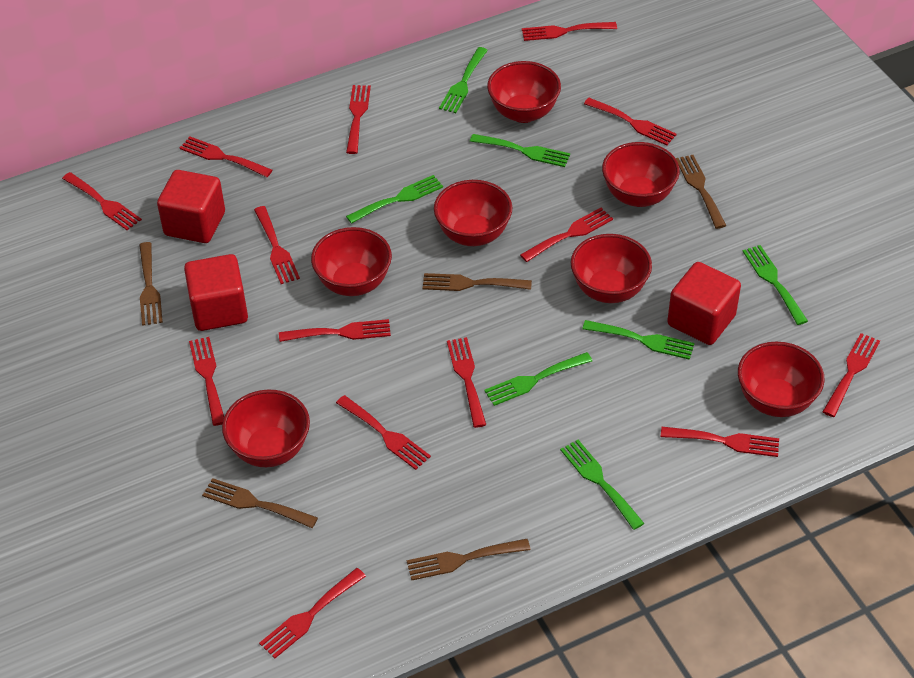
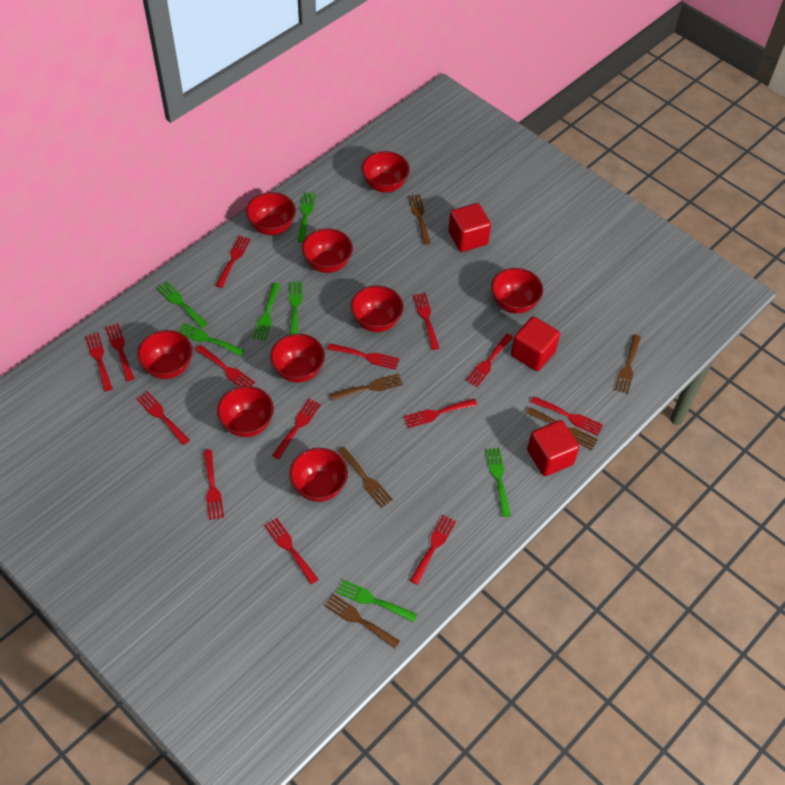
brown fork: [139,242,163,326] [202,478,318,528] [407,539,531,580] [423,273,532,291] [676,155,727,229] = 5 -> [324,594,400,648] [330,373,403,401] [337,447,393,508] [408,195,431,245] [526,407,598,450] [615,335,641,394] = 6
red bowl: [222,390,310,467] [311,227,392,296] [434,180,512,246] [487,61,561,123] [571,234,652,303] [602,142,680,207] [738,342,825,417] = 7 -> [137,330,192,379] [217,386,274,437] [246,192,296,235] [270,334,325,383] [289,448,348,502] [302,229,353,273] [351,286,403,332] [361,151,410,193] [491,268,543,314] = 9

